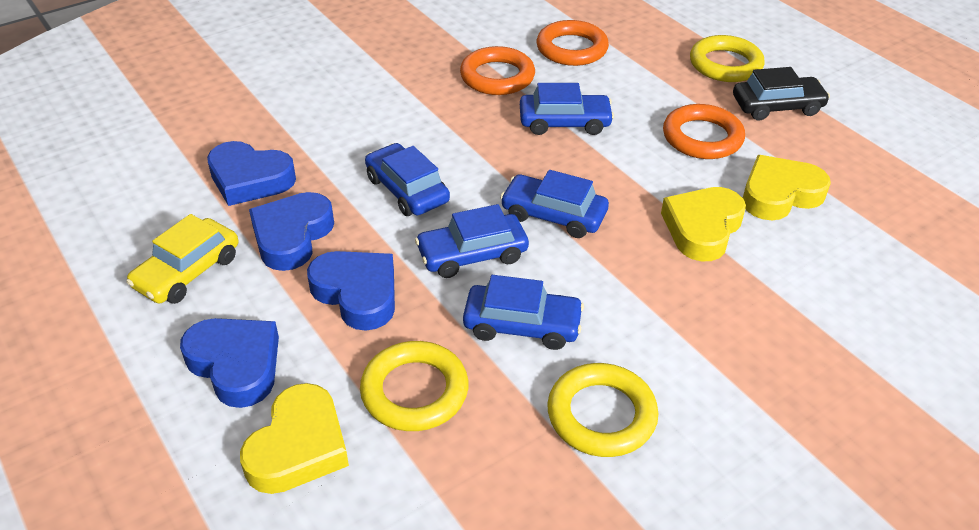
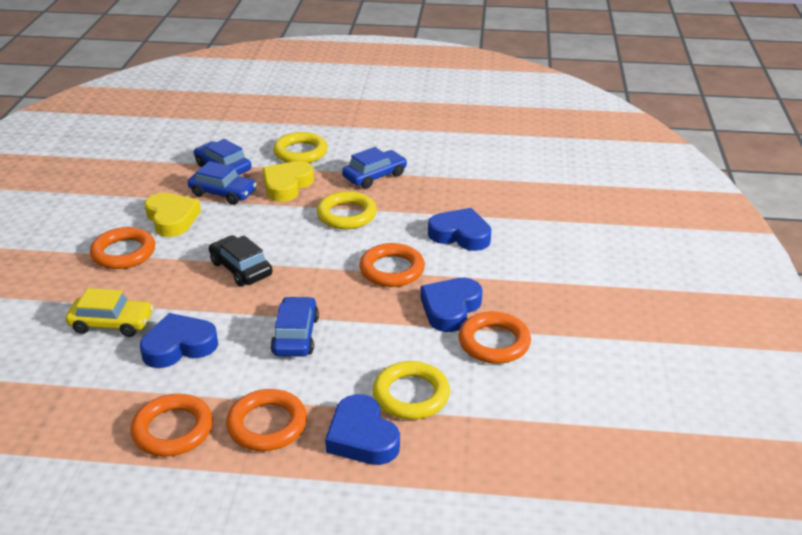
blue car: [365,143,450,216] [415,204,529,278] [463,275,584,350] [500,170,609,238] [520,83,614,135] = 5 -> [188,161,257,205] [194,139,251,175] [271,296,319,357] [342,147,407,189] = 4
orange ring: [460,46,535,95] [537,20,609,66] [663,104,745,159] = 3 -> [90,227,155,269] [131,394,213,457] [226,389,307,451] [360,243,425,287] [458,312,531,364] = 5
yellow heart: [240,383,349,494] [661,187,746,261] [743,155,831,220] = 3 -> [144,193,201,237] [263,161,314,202] = 2

